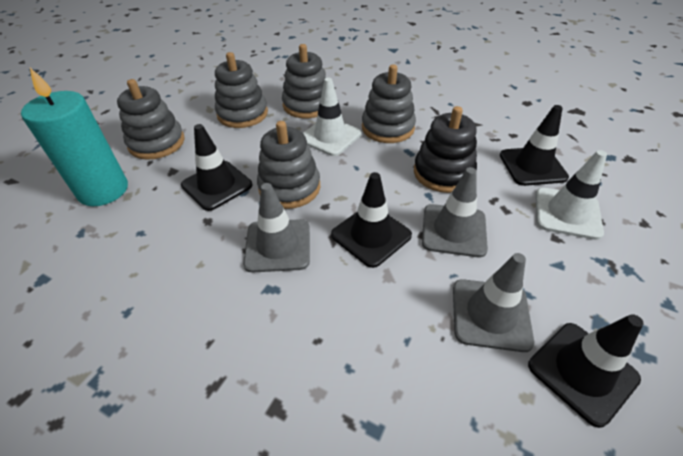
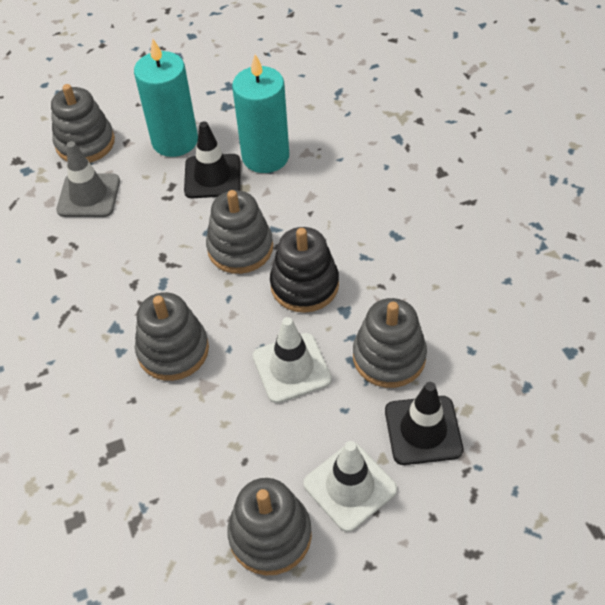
black traffic cone: [181,124,252,211] [331,172,412,268] [500,105,569,186] [528,314,643,428] = 4 -> [184,121,241,198] [385,382,463,465] = 2
grey traffic cone: [243,183,310,273] [422,167,488,257] [453,253,534,352] = 3 -> [56,141,120,217] = 1
turquoise candle: [21,68,128,206] = 1 -> [134,38,198,157] [232,54,289,173] = 2

